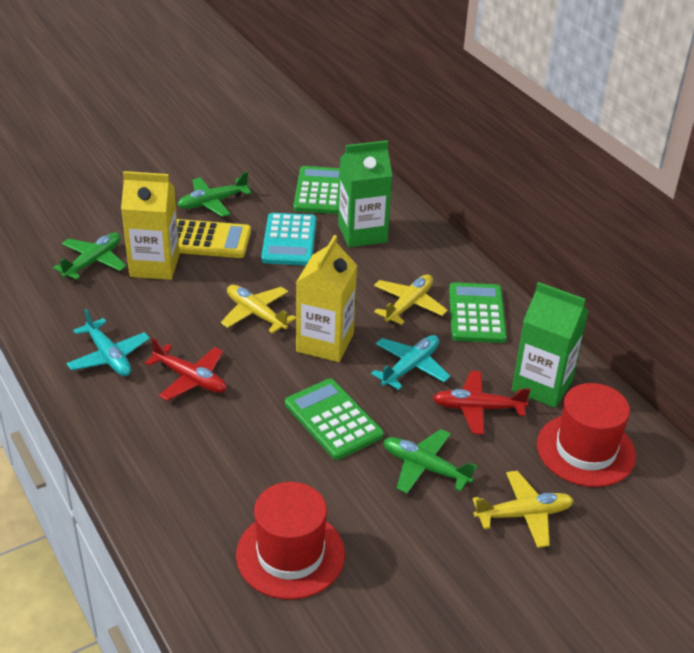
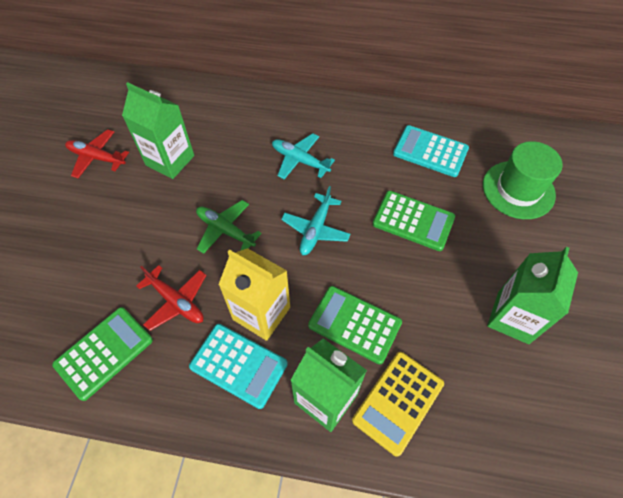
green carton: [338,140,392,247] [512,282,589,408] = 2 -> [122,82,194,179] [290,338,367,432] [487,247,578,344] = 3
green hat: none = 0 -> [483,141,563,219] = 1
green plane: [53,233,127,280] [177,172,252,217] [383,429,478,493] = 3 -> [196,200,262,254] = 1
red hat: [236,482,345,599] [537,383,636,487] = 2 -> none = 0
turquoise calculator: [261,213,316,266] = 1 -> [189,324,288,409] [393,125,469,177] = 2
yellow carton: [121,171,180,280] [296,235,357,362] = 2 -> [218,248,290,341] = 1
yellow plane: [221,285,296,333] [374,275,448,325] [472,471,574,548] = 3 -> none = 0

